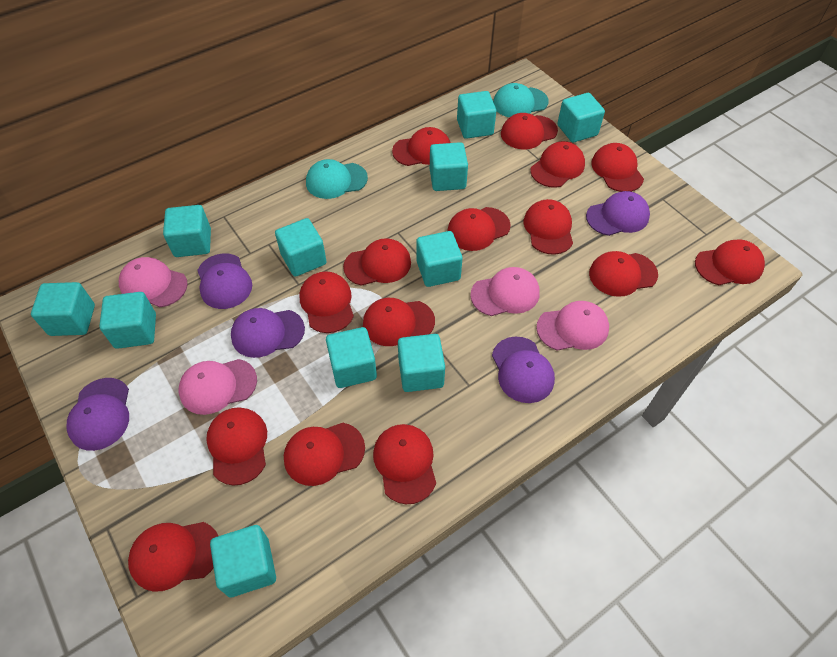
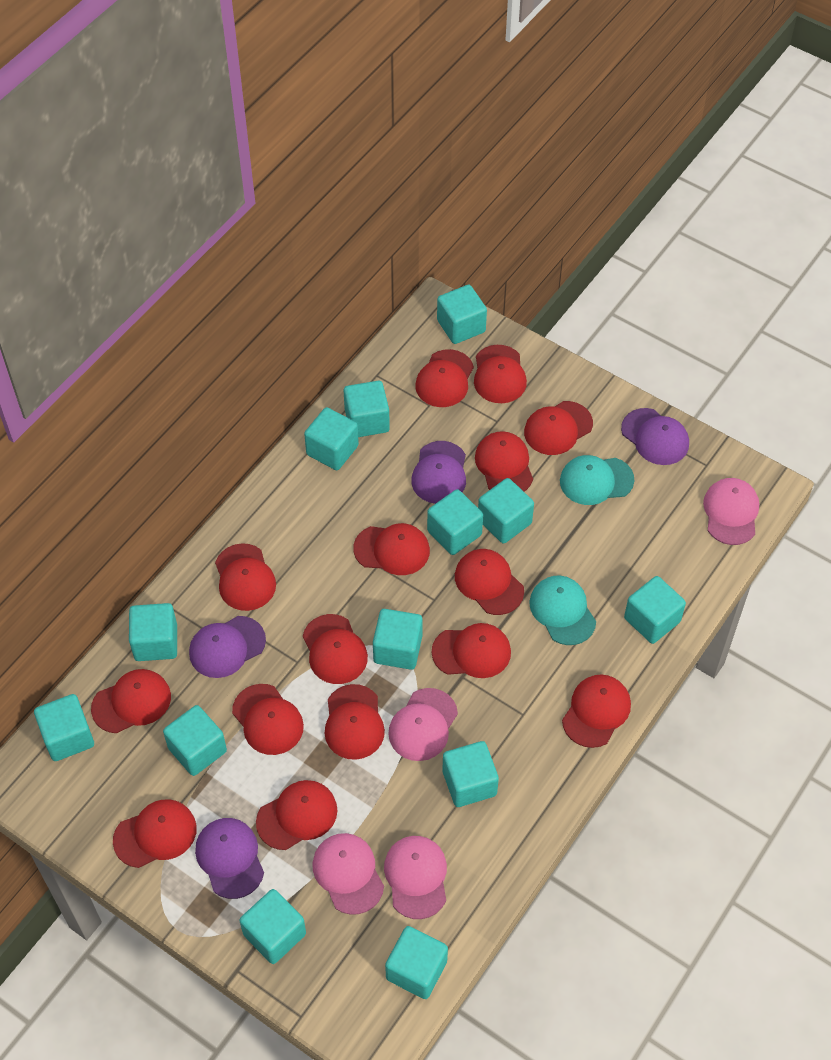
purple cap: [67,378,129,451] [197,254,252,309] [231,308,305,358] [492,337,555,403] [586,191,650,236] = 5 -> [189,616,266,678] [195,818,264,899] [411,441,466,504] [621,408,689,465] = 4
turquoise cube: [31,282,95,336] [99,292,156,349] [163,205,211,257] [210,525,276,597] [275,218,327,277] [326,327,377,388] [398,334,445,392] [416,231,463,287] [430,142,468,191] [457,91,496,139] [557,93,605,143] = 11 -> [34,694,94,761] [129,603,177,661] [163,705,227,776] [239,889,306,964] [304,407,359,470] [344,381,390,437] [373,609,423,670] [385,926,448,999] [427,489,483,555] [437,285,487,344] [442,741,499,807] [478,478,534,544] [624,576,686,644] = 13

